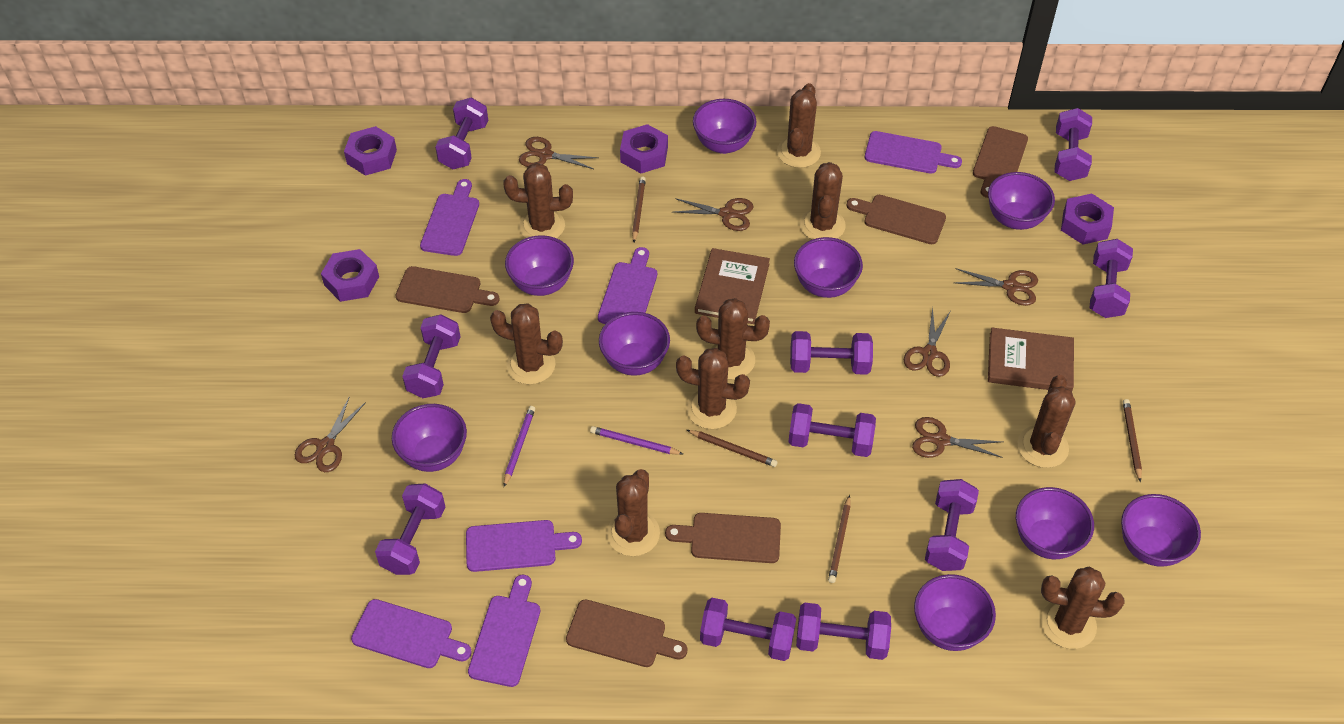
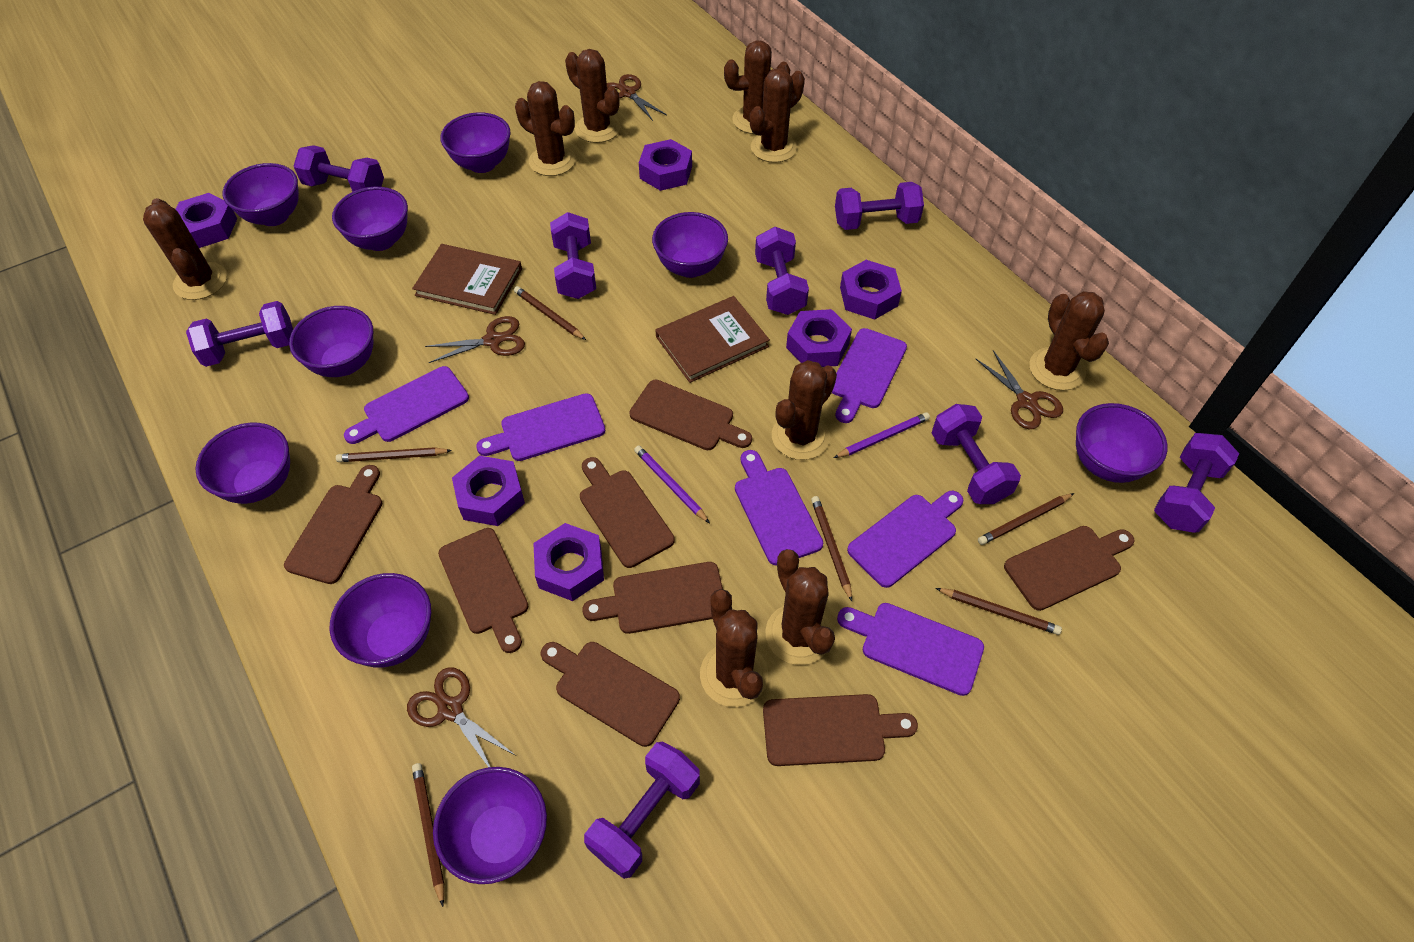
brown cutting board: [395,266,500,313] [566,600,687,667] [665,513,781,563] [846,195,946,244] [973,126,1028,198] = 5 -> [284,465,383,584] [438,528,528,653] [540,642,680,747] [580,457,675,568] [582,562,723,634] [629,380,752,450] [763,694,918,766] [1004,526,1135,611] = 8
brown pencil: [632,177,646,242] [687,430,778,467] [828,495,851,583] [1123,399,1142,482] = 4 -> [336,447,452,462] [412,763,444,907] [514,286,586,340] [811,496,852,601] [936,588,1062,635] [978,493,1074,545] = 6
brown scissors: [295,398,366,472] [519,137,599,169] [674,198,754,231] [904,307,950,377] [912,417,1003,458] [954,268,1038,306] = 6 -> [407,667,515,767] [425,316,525,363] [607,74,667,121] [976,350,1063,429] = 4
purple dumbbell: [375,483,445,575] [402,315,460,398] [435,98,488,169] [700,598,796,661] [788,403,876,457] [790,331,873,375] [796,603,891,660] [925,479,979,571] [1055,108,1092,181] [1090,239,1133,318] = 10 -> [186,301,293,367] [294,145,384,192] [550,212,596,299] [584,742,700,879] [755,227,809,315] [835,182,924,230] [932,404,1021,504] [1154,433,1239,533] = 8
purple nut: [321,249,379,302] [344,126,397,176] [620,124,668,173] [1061,194,1114,244] = 4 -> [175,193,237,248] [452,456,525,526] [533,523,604,601] [639,139,692,191] [786,309,852,367] [840,260,902,319] = 6

